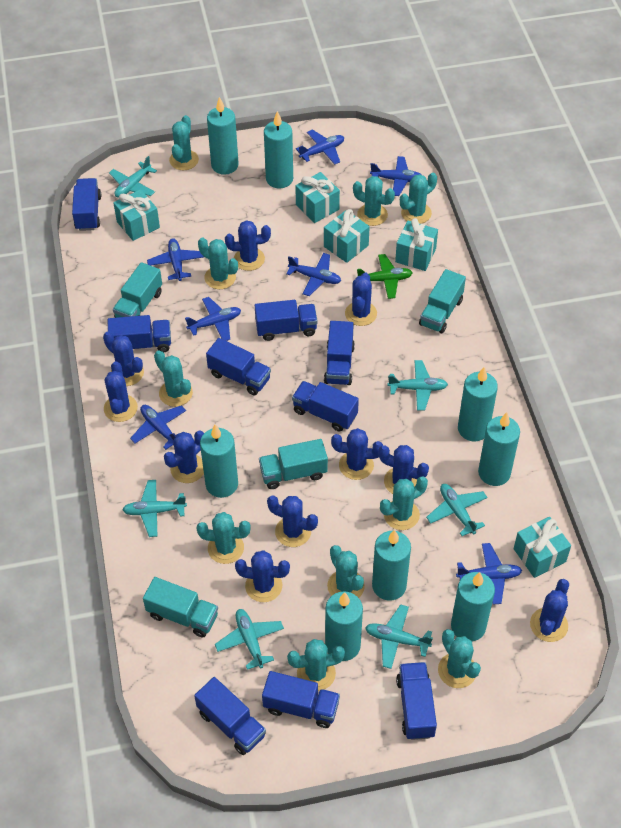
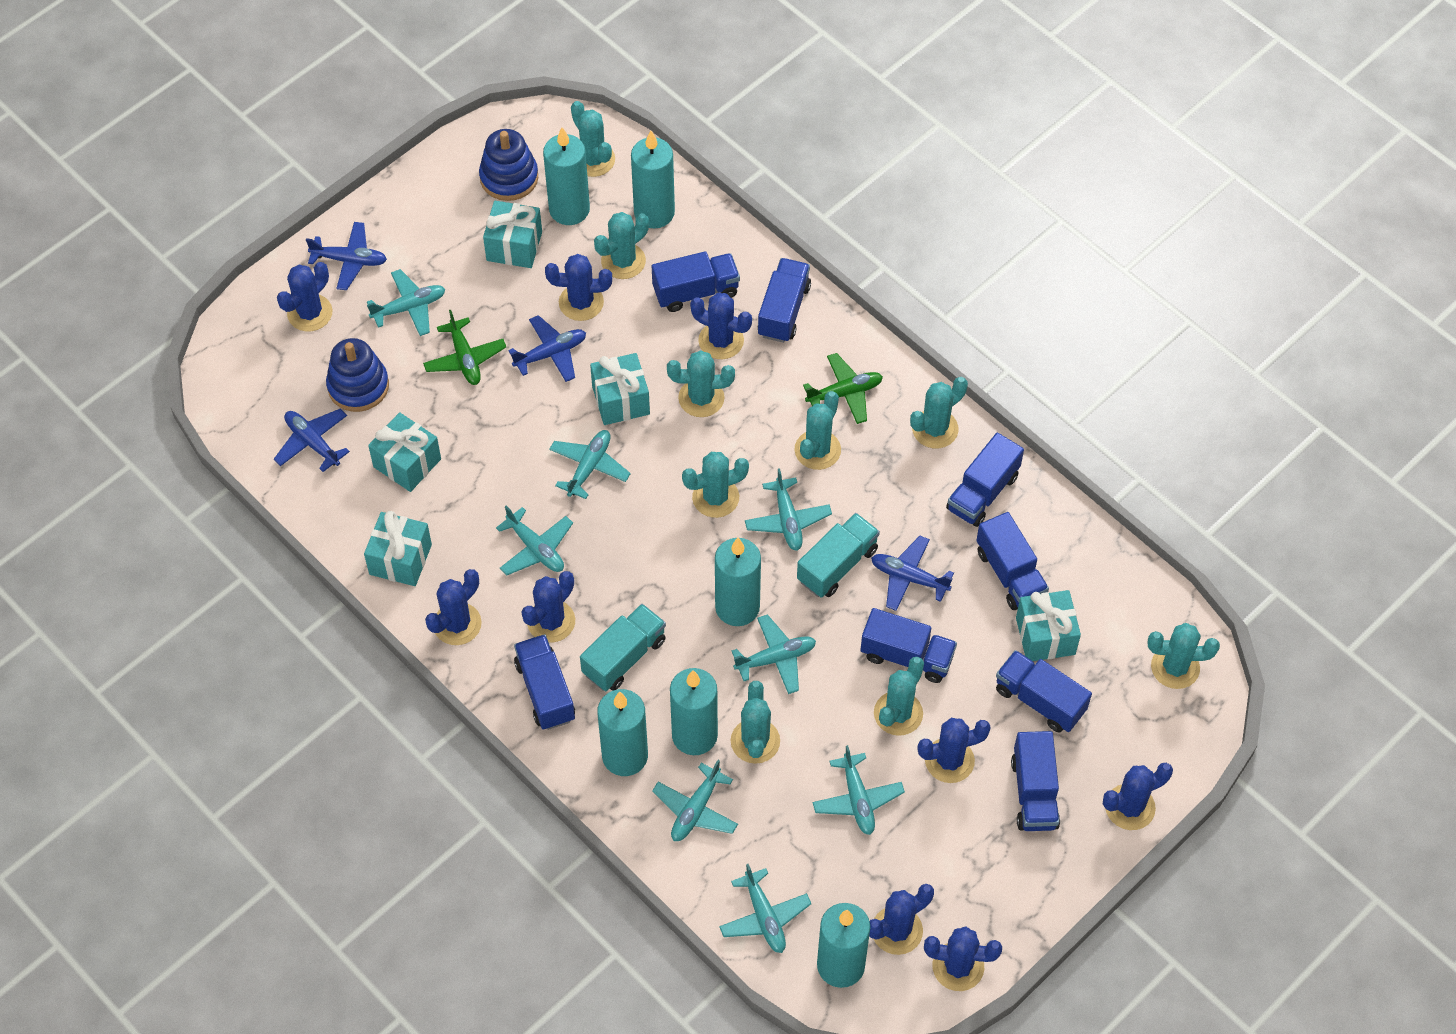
blue cactus: [103,332,144,386] [104,361,138,422] [164,431,204,483] [225,220,271,271] [235,550,290,602] [267,496,318,547] [331,428,383,480] [345,273,377,326] [378,445,429,494] [530,579,569,642] = 10 -> [277,262,333,331] [425,569,482,645] [521,571,575,642] [545,254,612,321] [690,293,752,359] [869,884,934,955] [917,718,991,783] [924,926,1002,991] [1103,763,1173,830] = 9
blue plane: [130,405,186,450] [147,238,204,281] [185,297,241,341] [286,253,341,296] [296,130,344,165] [370,156,422,196] [456,543,522,605] = 7 -> [274,409,350,472] [306,222,387,290] [508,315,586,382] [871,536,954,611] = 4
blue stacking toy: none = 0 -> [326,338,389,412] [479,129,538,201] = 2
blue truck: [72,178,101,231] [108,315,171,352] [194,677,266,755] [206,338,271,395] [255,300,318,341] [262,671,340,728] [292,381,359,432] [324,321,355,385] [396,662,437,740] = 9 -> [514,634,575,730] [652,251,740,312] [758,258,811,343] [861,608,957,683] [946,433,1024,527] [976,512,1049,610] [996,650,1092,733] [1011,731,1060,831] = 8
green plane: [357,254,413,299] = 1 -> [423,310,506,385] [803,353,883,424] = 2
turquoise cactus: [154,350,193,407] [169,115,199,170] [196,512,251,564] [198,238,238,289] [287,639,345,691] [327,545,365,598] [353,176,395,226] [380,477,428,530] [400,173,437,224] [438,629,481,688] = 10 -> [571,101,615,177] [594,212,649,279] [667,350,735,417] [682,452,749,518] [731,681,780,764] [794,391,841,470] [874,657,924,736] [910,377,968,448] [1148,623,1220,689] = 9
turquoise candle: [200,424,238,498] [207,97,239,175] [264,111,293,189] [325,591,363,661] [372,529,411,601] [451,572,495,641] [458,367,498,442] [478,412,520,486] = 8 -> [543,127,590,225] [597,689,648,776] [631,131,675,229] [670,668,718,755] [715,538,761,626] [817,903,870,988] = 6
turquoise plane: [109,156,157,198] [122,480,187,537] [215,609,284,670] [365,604,433,669] [388,360,448,411] [426,484,488,536] = 6 -> [367,269,445,336] [496,506,573,575] [549,430,631,499] [652,760,738,841] [719,864,811,953] [732,614,816,694] [745,468,832,551] [812,745,905,835] = 8
turquoise truck: [113,262,162,318] [143,577,218,638] [259,439,328,489] [419,269,466,334] = 4 -> [580,604,666,691] [797,513,880,598] = 2

